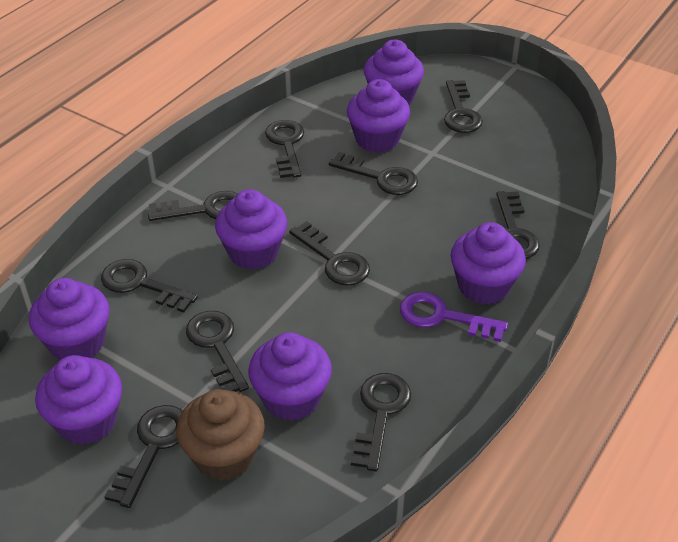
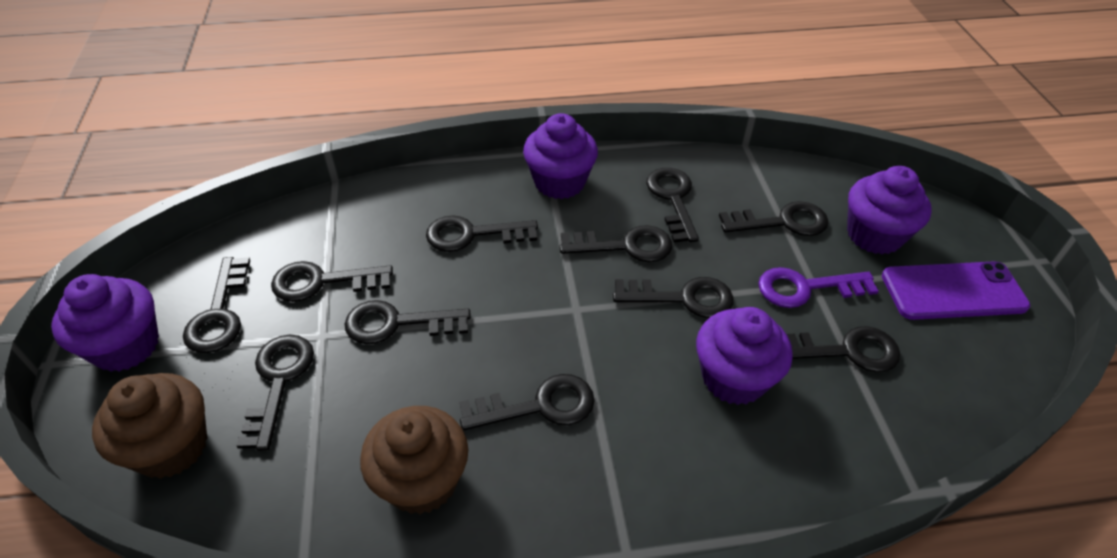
black key: [101,259,198,313] [104,405,183,508] [148,191,238,221] [186,311,249,392] [265,120,304,178] [289,221,370,286] [329,152,418,195] [351,373,411,471] [444,80,483,133] [496,191,540,259] = 10 -> [183,257,250,353] [236,335,314,451] [271,261,393,302] [345,300,471,344] [426,216,538,252] [459,374,595,431] [559,225,672,262] [613,277,734,318] [646,168,699,243] [719,201,829,236] [787,326,900,372] = 11
brown cupcake: [177,389,265,481] = 1 -> [92,373,207,479] [360,406,468,515] = 2
purple cupcake: [29,278,110,360] [35,355,122,445] [215,189,287,270] [248,332,332,421] [347,79,410,153] [364,40,424,105] [451,222,526,304] = 7 -> [51,274,159,372] [523,113,598,199] [696,307,793,405] [847,166,932,255] = 4
purple phone: none = 0 -> [882,261,1030,320] = 1

